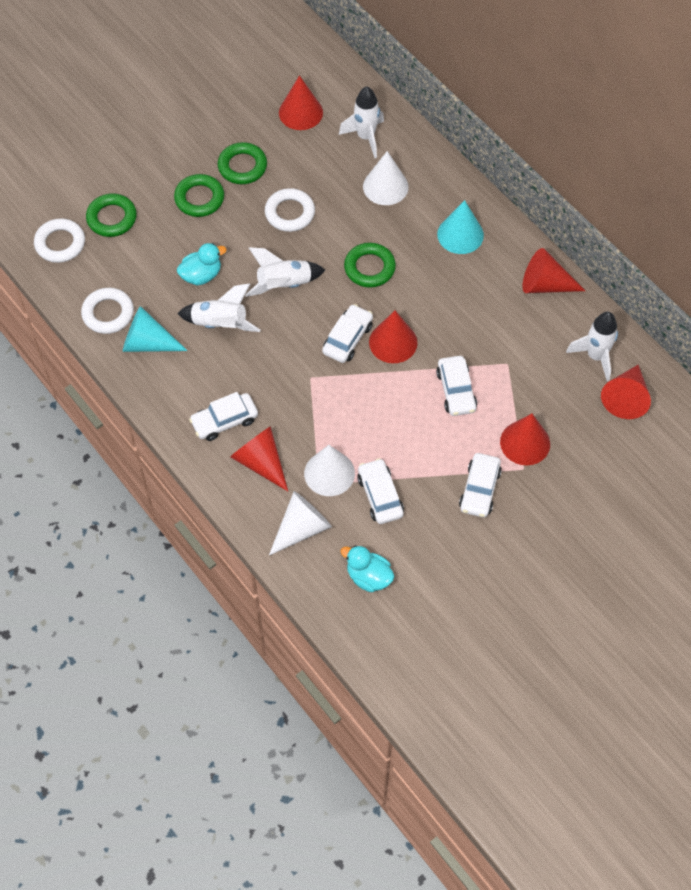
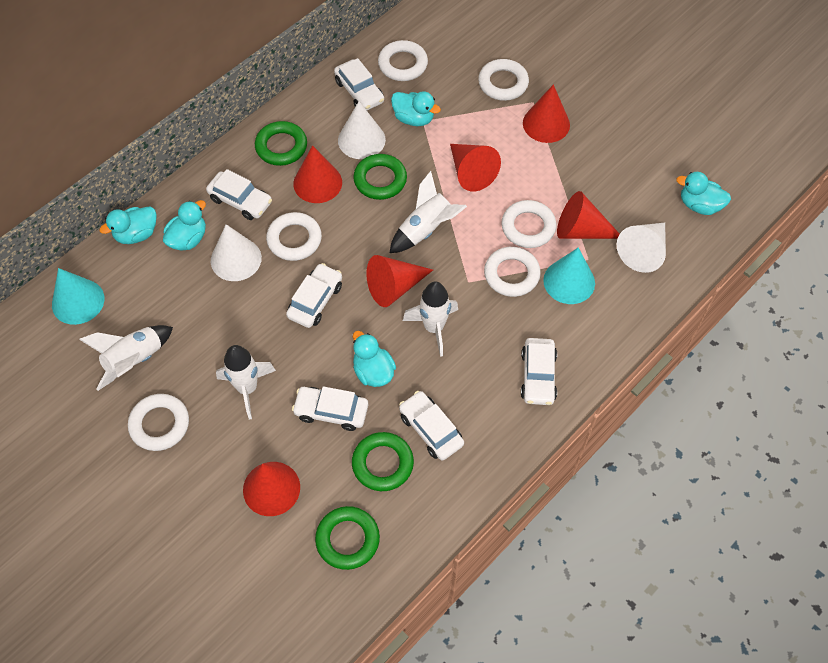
turquoise duck: [177,243,226,285] [340,545,394,592] = 2 -> [99,207,157,244] [163,200,206,251] [353,331,396,387] [391,91,441,126] [676,172,731,215] = 5
white car: [189,392,258,441] [322,304,373,363] [357,458,404,524] [436,356,477,416] [459,453,502,517] = 5 -> [206,169,272,220] [286,263,342,328] [292,386,368,431] [334,58,384,111] [399,391,464,461] [521,338,557,405] = 6
white ring: [34,218,85,263] [81,288,134,334] [265,188,315,232] = 3 -> [128,394,189,451] [266,212,322,261] [378,40,428,81] [478,59,529,101] [484,247,541,297] [502,200,556,248] = 6

